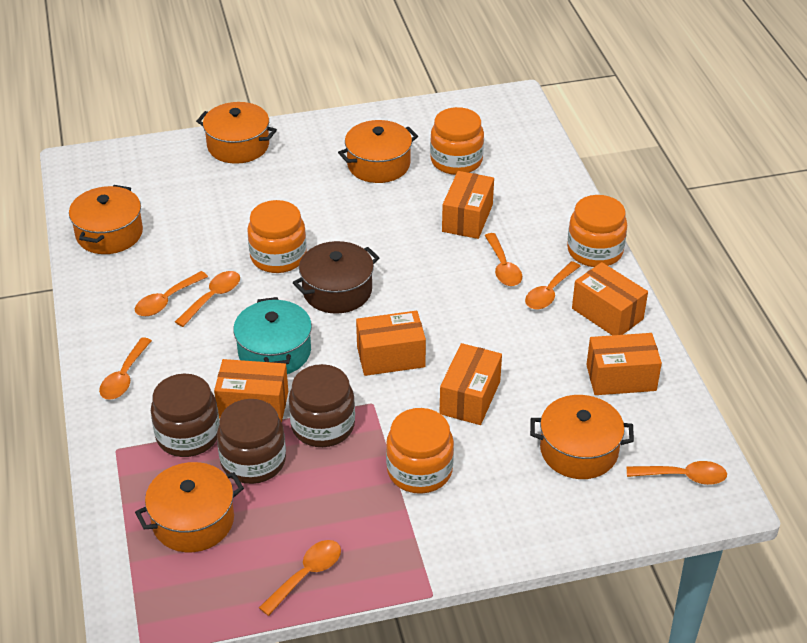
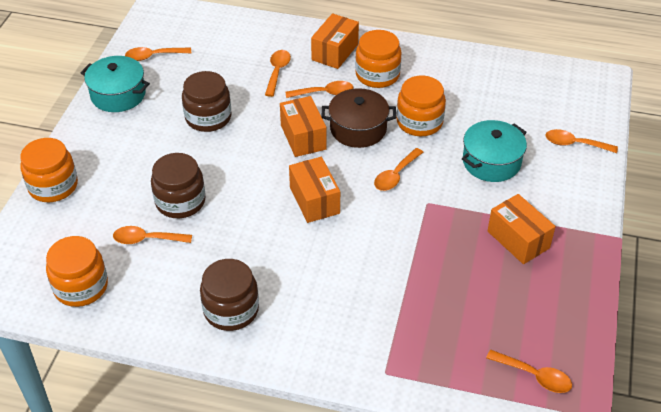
orange box: [214,359,288,423] [356,311,426,376] [439,343,502,425] [442,171,494,239] [572,262,648,335] [586,333,662,395] = 6 -> [280,96,327,157] [289,157,340,223] [311,13,359,69] [488,194,556,264] = 4
orange pot: [69,185,143,254] [135,462,244,552] [196,102,277,164] [338,120,418,183] [530,395,634,479] = 5 -> none = 0
turquoise pot: [233,297,312,374] = 1 -> [81,56,150,112] [462,120,527,182] = 2

